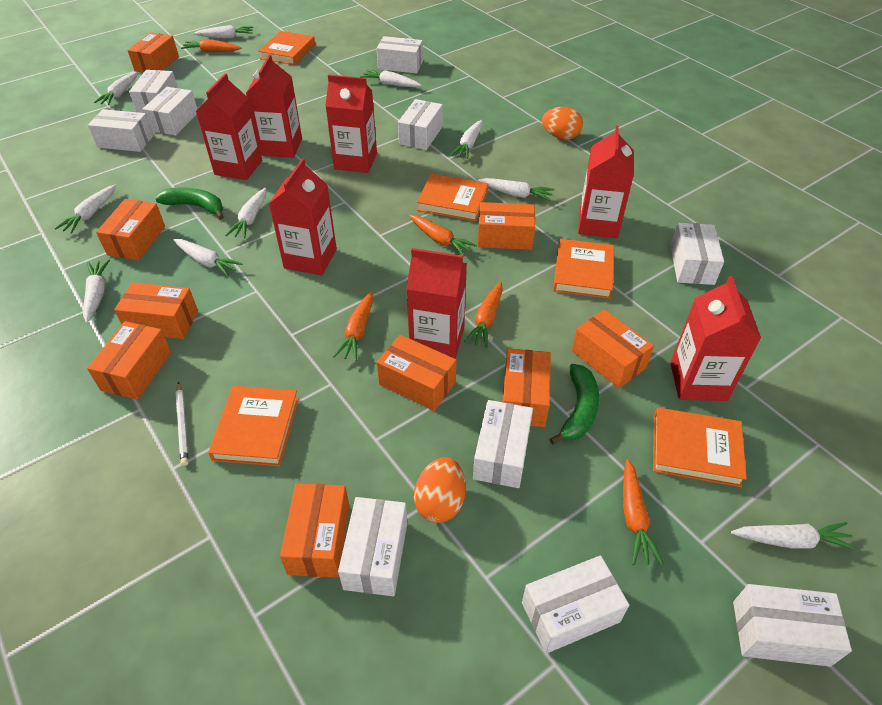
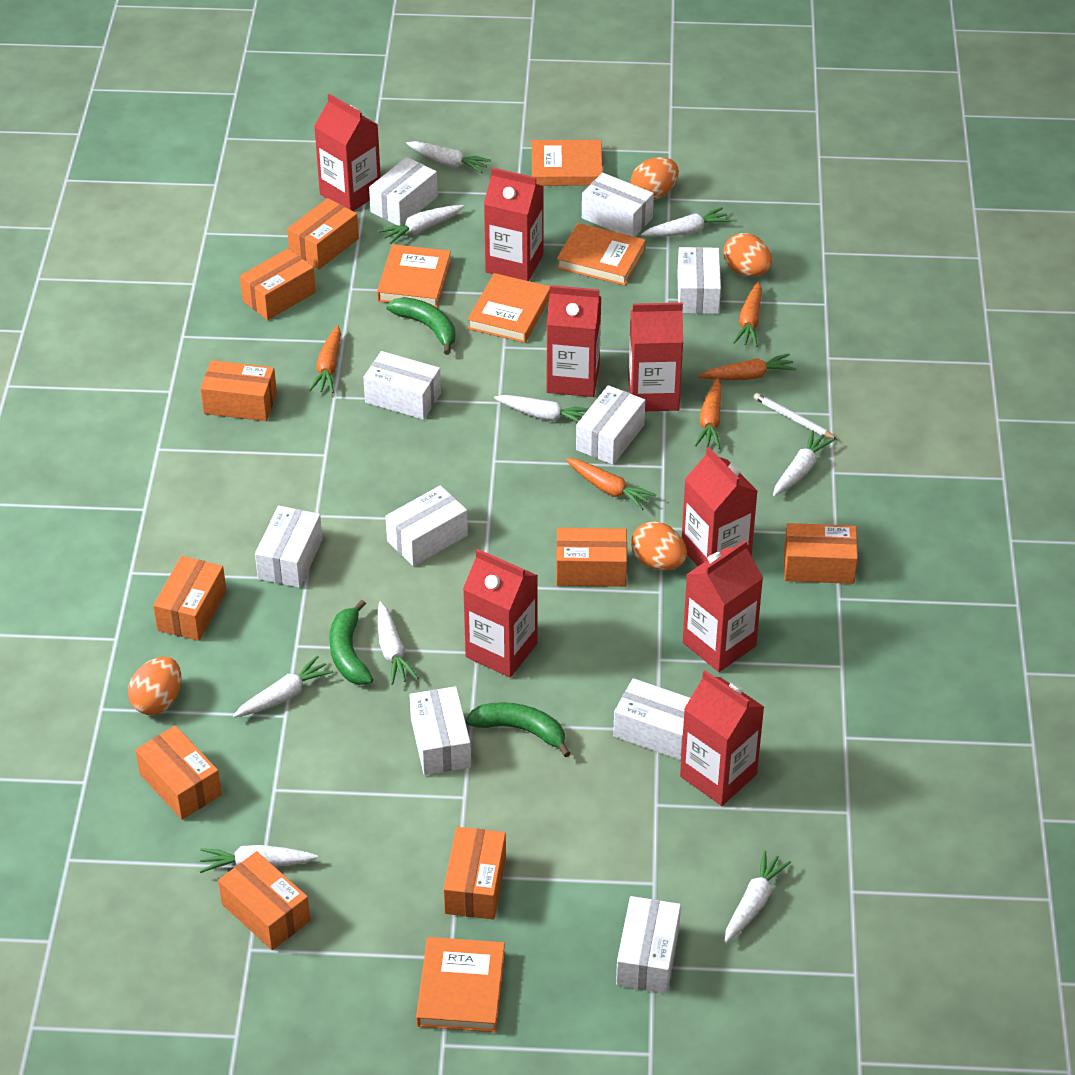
green banana: [155,187,224,220] [549,364,599,445] = 2 -> [329,600,373,685] [386,297,456,355] [466,702,571,757] = 3
orange egg: [414,457,466,523] [542,107,583,140] = 2 -> [128,657,181,715] [631,157,679,200] [631,521,687,570] [723,233,772,277] = 4
red carton: [196,73,262,180] [246,54,302,158] [269,158,337,275] [325,74,377,173] [406,248,467,359] [578,126,634,238] [670,276,761,401] = 7 -> [314,94,381,211] [463,549,538,677] [484,167,544,281] [547,285,601,397] [628,302,683,411] [680,671,764,806] [682,447,758,566] [682,540,763,672] = 8
white carrot: [55,184,116,234] [83,259,110,323] [94,72,138,105] [173,239,243,277] [194,25,253,39] [226,188,266,239] [360,69,421,87] [451,120,483,159] [478,178,555,201] [731,522,858,550] = 10 -> [200,845,318,873] [233,655,333,718] [378,602,418,685] [379,205,464,244] [406,141,491,174] [494,395,589,423] [641,207,731,237] [725,850,791,943] [773,430,835,496] = 9

